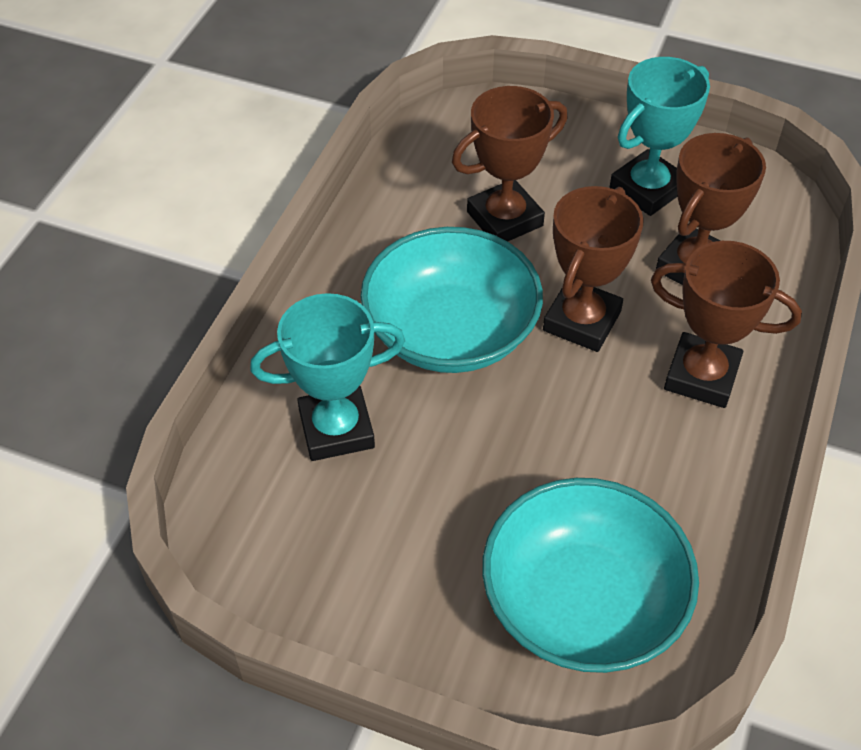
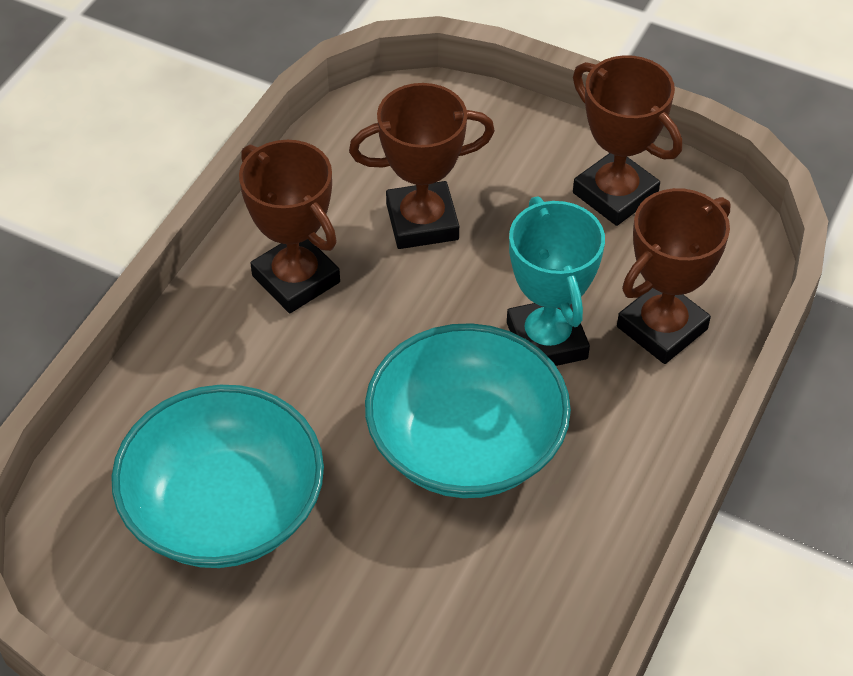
turquoise trophy: [250,293,405,461] [610,57,710,216] = 2 -> [507,196,605,366] = 1

